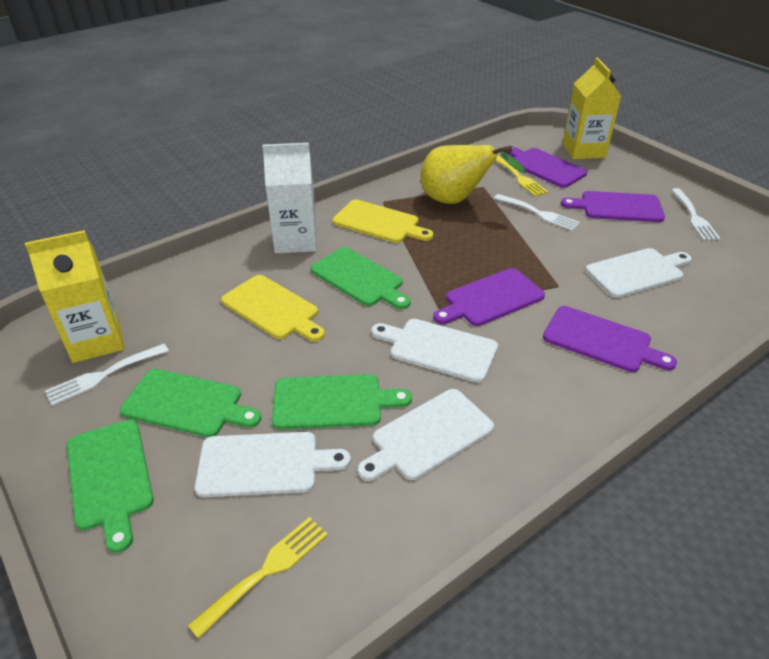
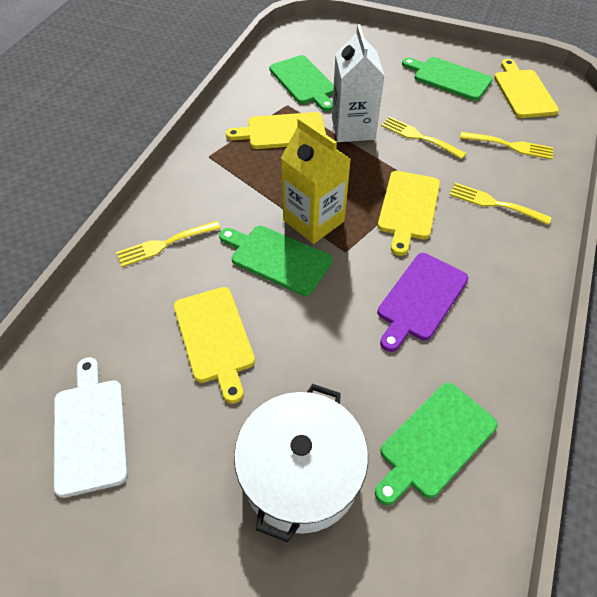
purple cutting board: [433,268,545,326] [505,146,587,188] [543,306,677,372] [561,191,665,222] = 4 -> [378,253,468,352] = 1
white cutting board: [195,432,351,497] [358,389,494,481] [371,319,498,383] [585,248,692,298] = 4 -> [54,357,128,498] = 1
white fork: [45,344,169,406] [494,194,580,231] [672,188,721,241] = 3 -> none = 0
white pot: none = 0 -> [234,384,368,542] = 1
yellow carton: [25,230,125,363] [563,57,621,159] = 2 -> [281,117,351,244] = 1
yellow cutting board: [221,275,325,342] [333,200,433,243] = 2 -> [174,287,255,404] [226,112,326,149] [378,171,440,256] [494,59,559,118] = 4
yellow fork: [188,517,328,639] [495,155,548,197] = 2 -> [116,221,221,267] [381,117,467,159] [449,182,552,225] [460,132,553,159] = 4
yellow pear: [420,145,526,204] = 1 -> none = 0

